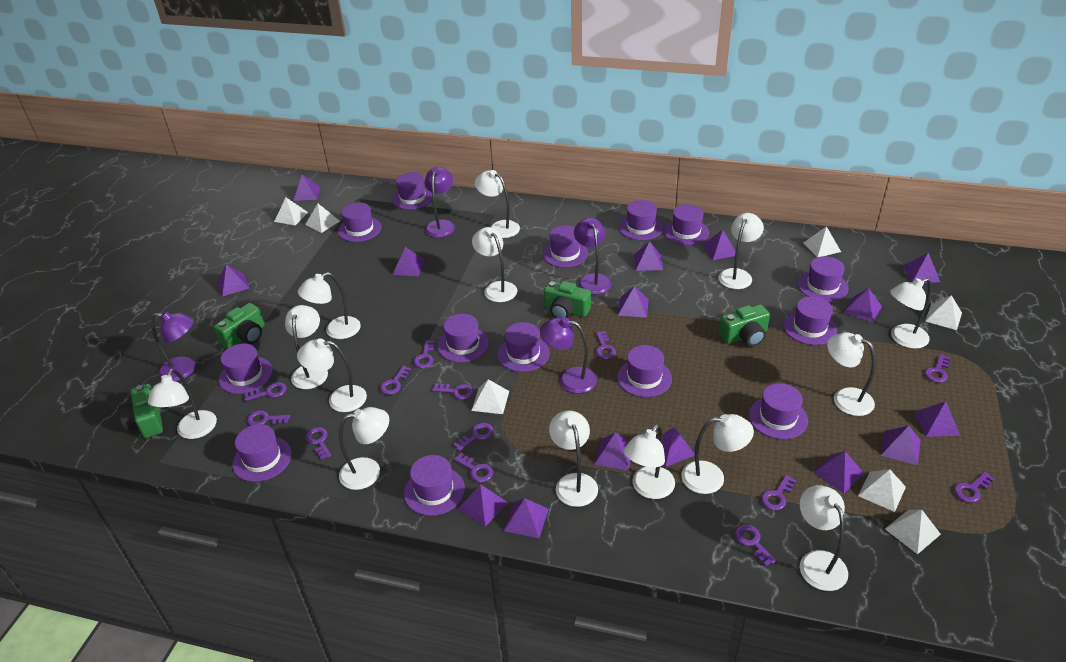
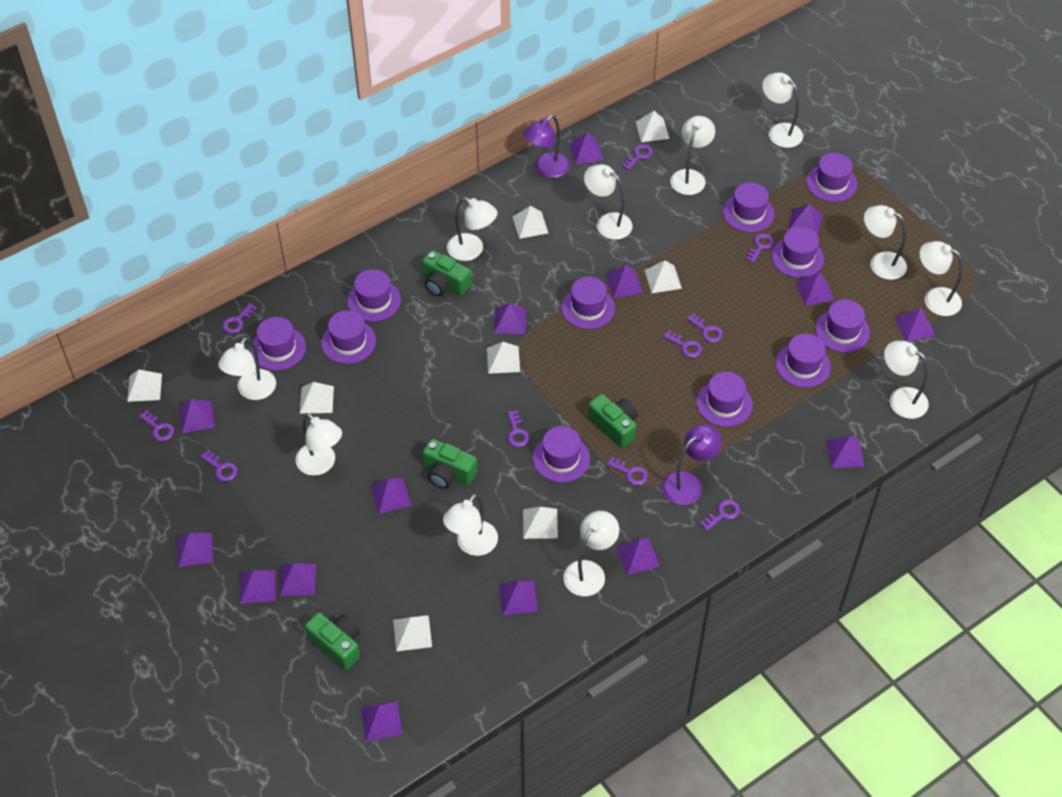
purple hat: [219,344,273,394] [232,424,292,482] [338,203,382,242] [392,172,433,210] [404,455,465,516] [438,314,489,363] [498,322,550,372] [543,226,588,268] [617,345,672,397] [619,200,663,240] [664,204,709,245] [749,383,808,439] [784,296,837,345] [798,256,849,302] = 14 -> [251,317,306,370] [321,310,376,364] [347,269,401,322] [533,426,590,483] [561,277,615,329] [696,372,753,427] [723,182,775,233] [771,227,824,278] [775,334,831,388] [806,153,857,202] [815,299,870,353] = 11
purple key: [244,382,287,401] [247,410,290,426] [305,427,331,460] [380,366,411,395] [413,340,435,368] [432,383,474,400] [453,423,494,451] [454,453,493,482] [596,331,616,359] [735,524,776,566] [761,475,796,510] [925,354,950,383] [954,472,995,503] = 13 -> [139,410,174,441] [200,450,238,482] [222,303,257,334] [507,410,529,447] [606,456,648,486] [622,144,653,170] [663,330,702,358] [687,313,723,343] [700,500,740,531] [745,234,774,263] = 10
purple lamp: [151,311,195,381] [425,167,455,238] [540,317,597,393] [574,218,611,295] = 4 -> [523,115,570,178] [662,424,722,505] = 2
white lamp: [148,369,217,439] [285,305,328,389] [297,338,367,412] [298,272,361,339] [339,407,389,490] [472,227,518,302] [475,170,520,238] [549,410,598,507] [624,424,675,499] [681,414,754,494] [719,213,764,289] [800,485,848,591] [827,332,875,416] [890,278,931,349] = 14 -> [218,337,276,400] [296,413,342,476] [443,494,498,556] [447,197,497,261] [563,511,619,596] [584,164,633,240] [670,116,715,195] [762,72,803,148] [864,205,907,280] [884,341,929,419] [919,241,963,316] = 11
white pyramid: [274,198,308,225] [305,204,340,233] [471,379,509,414] [803,226,841,257] [858,469,906,512] [885,509,941,554] [925,295,962,330] = 7 -> [127,370,162,402] [300,382,334,414] [393,615,432,652] [487,342,520,374] [513,206,548,239] [523,507,558,539] [636,111,669,142] [645,261,682,293] = 8

